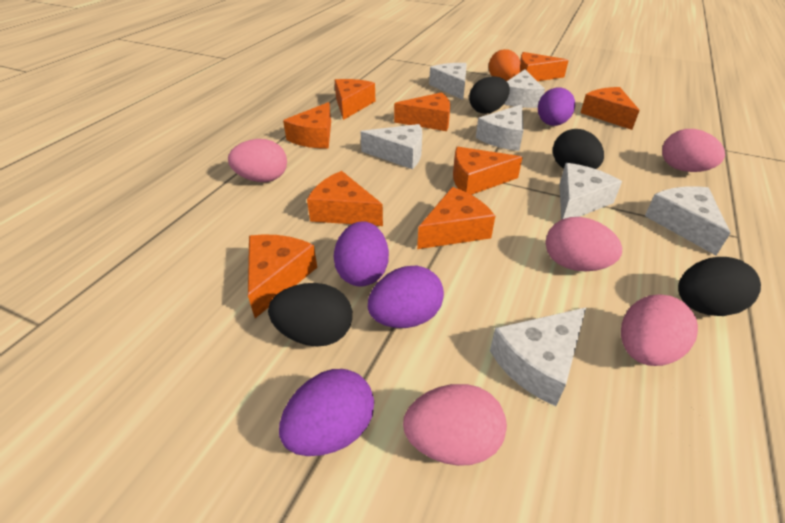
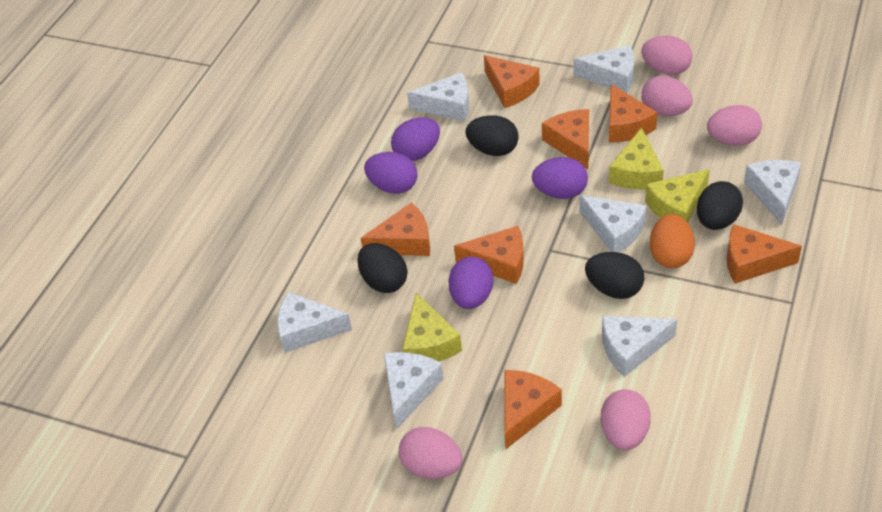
orange cheese: [248,235,317,318] [283,102,331,149] [307,171,383,226] [335,79,375,120] [394,92,450,131] [417,187,495,249] [453,147,523,195] [520,52,569,81] [580,87,640,130] = 9 -> [360,203,430,256] [454,226,524,284] [484,55,540,108] [504,370,562,449] [542,109,589,169] [609,84,657,142] [727,224,802,284] = 7
yellow cheese: none = 0 -> [402,293,462,362] [609,128,664,190] [645,169,710,223] = 3

